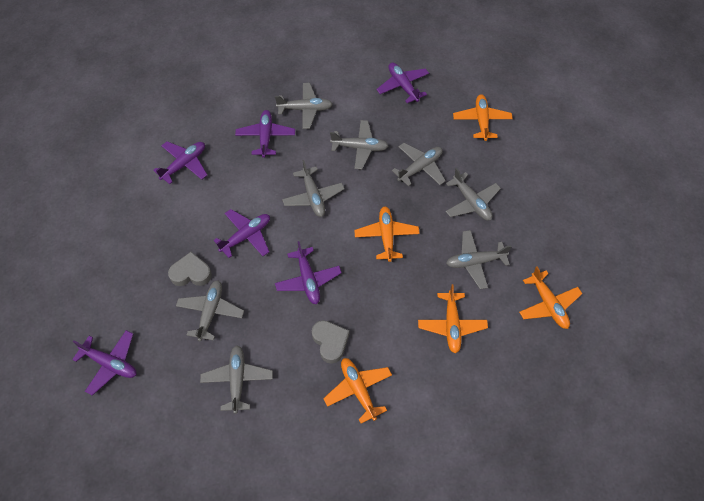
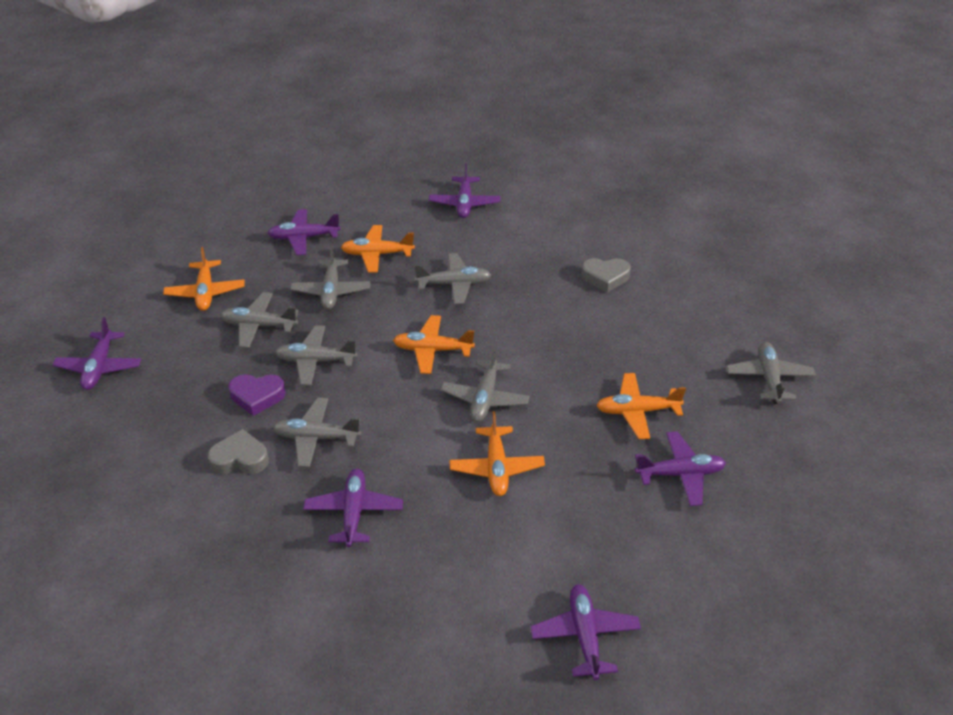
grey plane: [176,280,244,341] [200,345,273,414] [275,83,333,129] [282,160,344,217] [330,120,388,170] [392,143,446,187] [445,168,501,221] [446,230,512,289] = 8 -> [220,292,299,348] [272,397,361,467] [275,325,357,385] [290,245,370,310] [414,253,491,304] [441,347,530,422] [726,342,816,404] = 7
purple heart: none = 0 -> [229,374,286,416] = 1

